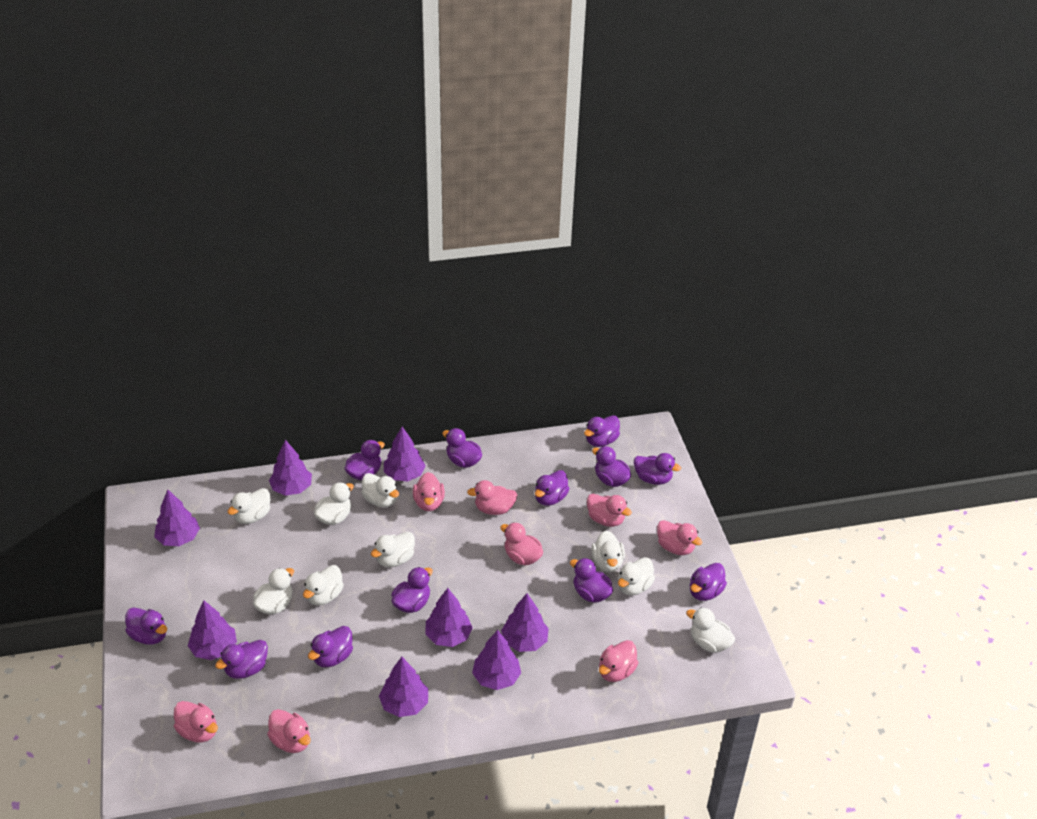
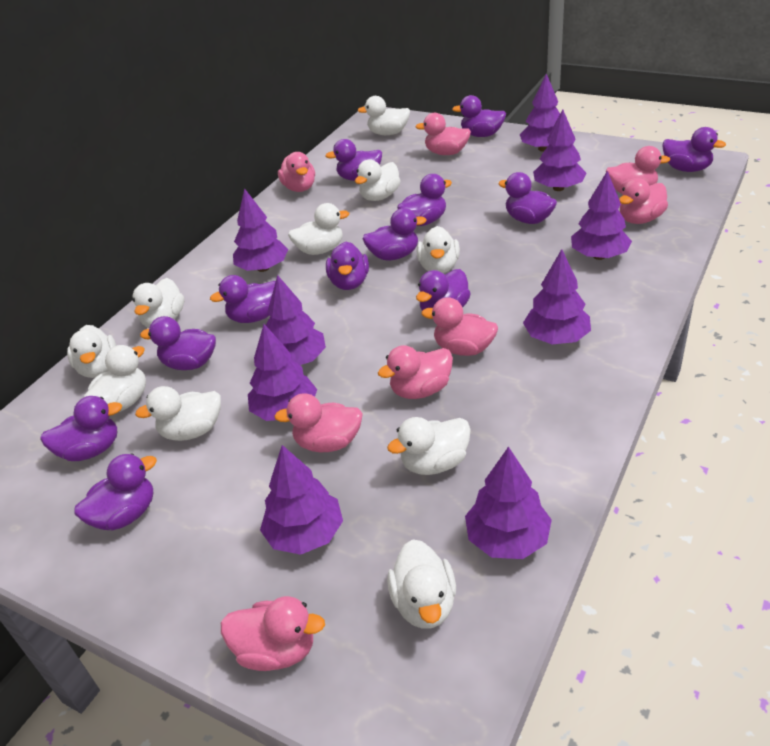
purple tree: [154,490,200,546] [188,601,237,660] [269,440,312,496] [379,657,428,717] [384,427,426,481] [425,588,473,647] [472,630,521,690] [501,593,549,652] = 8 -> [233,188,288,272] [248,324,317,421] [260,445,343,555] [266,275,326,365] [465,446,552,559] [520,74,560,152] [523,249,591,344] [533,109,586,191] [571,171,632,260] = 9
white duck: [227,488,270,524] [253,568,294,614] [303,565,344,605] [314,482,354,525] [361,473,399,507] [371,532,415,567] [591,531,625,572] [618,557,655,595] [686,607,735,653] = 9 -> [67,325,116,378] [84,345,146,412] [132,278,184,328] [135,386,221,441] [288,203,349,255] [355,160,400,201] [357,96,410,135] [387,417,471,475] [387,539,456,629] [417,226,460,273] = 10

